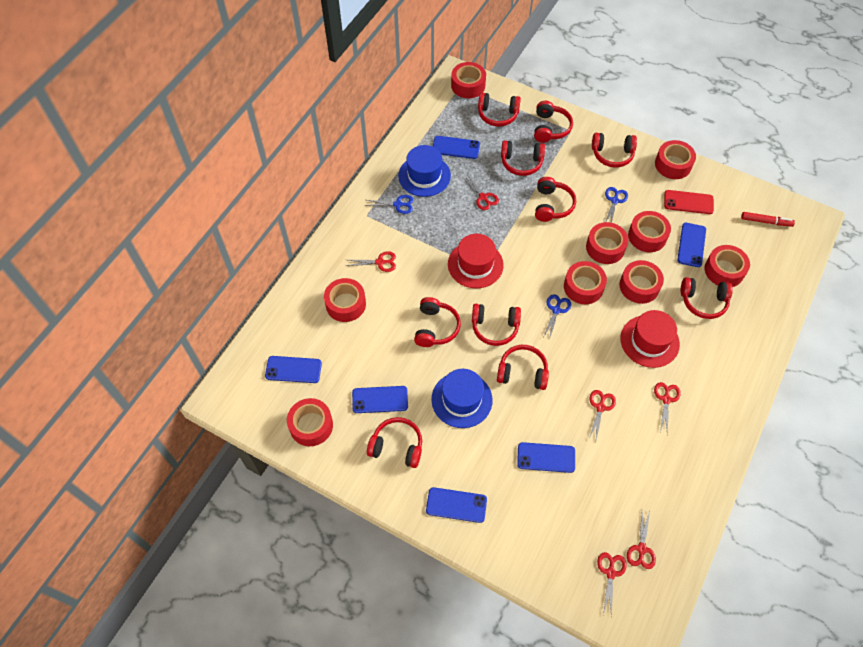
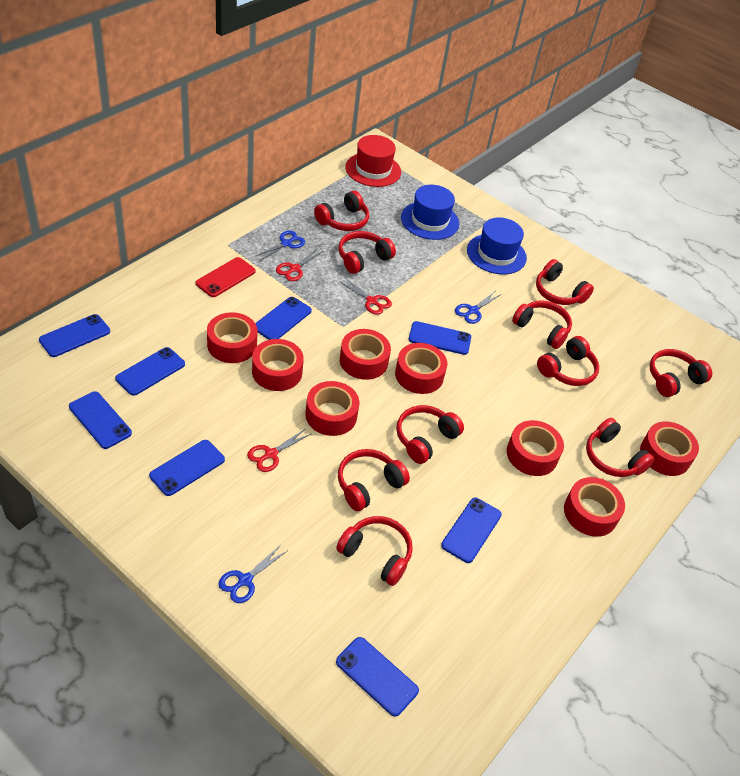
blue phone: [265,356,322,383] [352,386,408,413] [426,487,487,523] [433,136,480,159] [517,442,575,473] [677,223,706,267] = 6 -> [39,314,110,357] [69,391,132,449] [115,347,185,396] [149,440,225,496] [255,297,312,340] [336,637,419,717] [409,321,471,355] [441,498,502,563] = 8
red hat: [448,234,504,289] [621,310,680,368] = 2 -> [345,135,401,187] = 1
red marker: [741,212,795,227] = 1 -> none = 0
red scissors: [346,251,396,272] [462,174,499,210] [589,390,616,440] [597,552,627,617] [627,511,656,569] [654,382,681,435] = 6 -> [247,429,311,472] [276,248,323,281] [340,278,392,315] = 3
red tape: [287,398,333,446] [324,278,366,322] [451,62,486,98] [564,261,607,304] [586,222,628,264] [620,260,664,304] [628,211,671,252] [655,140,696,179] [705,245,750,287] = 9 -> [207,312,257,363] [252,339,304,391] [305,381,359,436] [340,329,391,380] [395,343,447,394] [507,420,564,476] [564,477,625,537] [640,421,699,476] = 8

